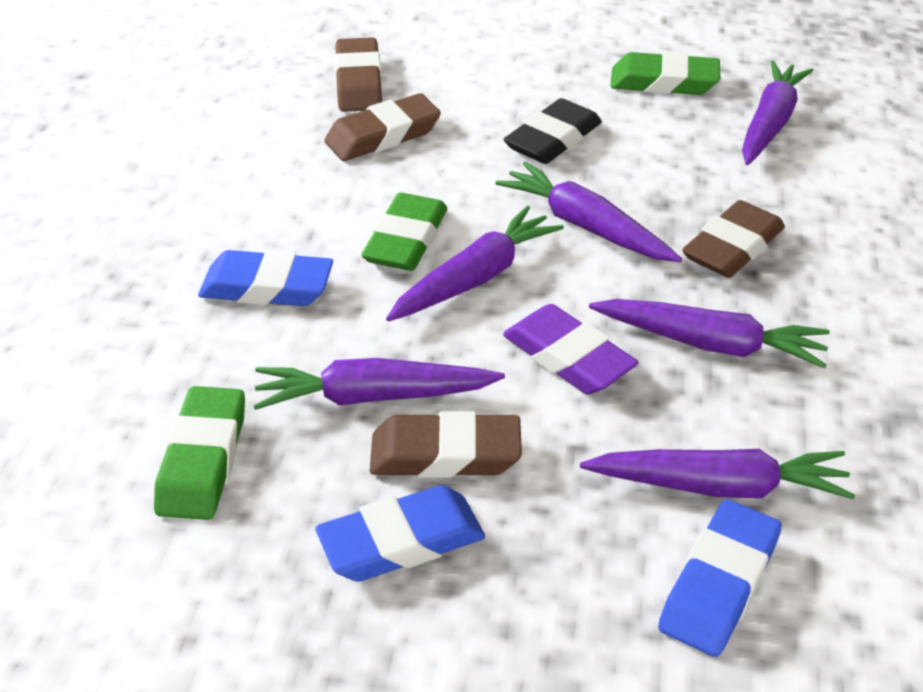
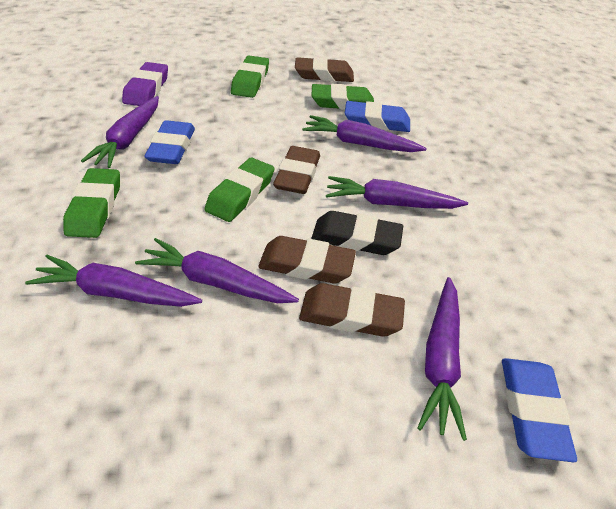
green eraser: [154,386,245,520] [362,193,447,271] [610,52,720,95] = 3 -> [63,168,120,238] [205,158,275,222] [231,56,269,98] [312,84,374,110] = 4

